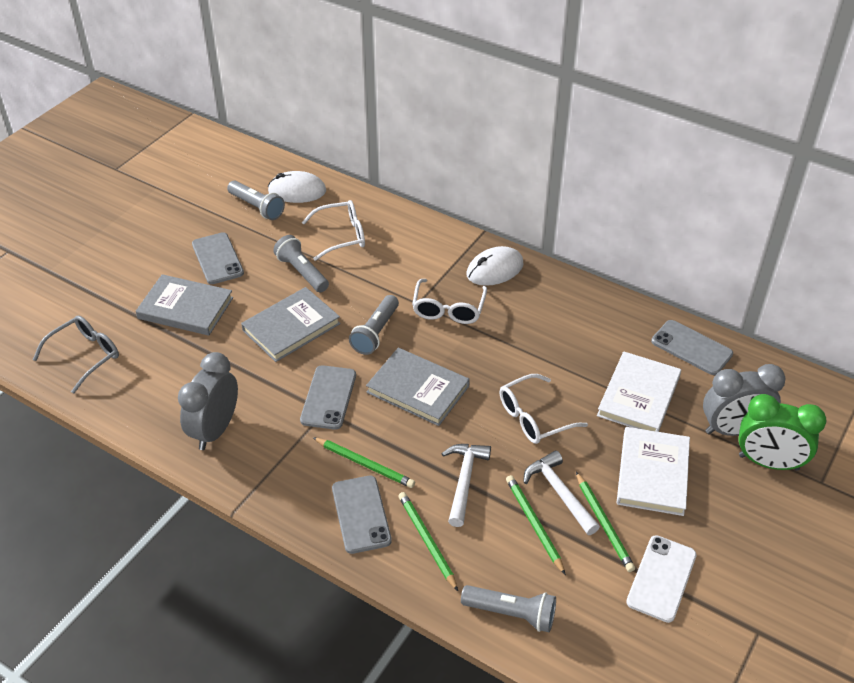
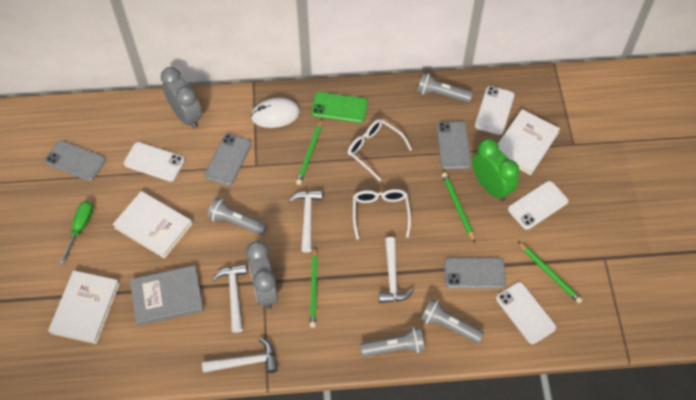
green phone: none = 0 -> [311,92,368,123] = 1
green screwdriver: none = 0 -> [59,201,93,265] = 1
grey book: [136,274,233,336] [241,287,341,362] [366,348,470,426] = 3 -> [130,265,204,326] = 1
grey glasses: [33,316,119,393] = 1 -> none = 0
white book: [597,351,681,432] [617,427,690,516] = 2 -> [48,270,120,344] [113,191,192,259] [498,109,560,175] = 3
white glasses: [302,200,365,261] [412,279,487,324] [500,374,588,444] = 3 -> [348,119,412,181] [353,189,411,240] = 2
white hammer: [441,444,491,527] [523,450,600,535] = 2 -> [202,338,277,373] [212,264,247,333] [289,190,322,252] [379,237,414,303] = 4
white mouse: [268,171,326,203] [467,246,524,286] = 2 -> [251,98,300,128] = 1
white phone: [626,535,697,623] = 1 -> [124,142,185,182] [475,86,515,135] [496,282,556,344] [508,181,568,230] = 4

